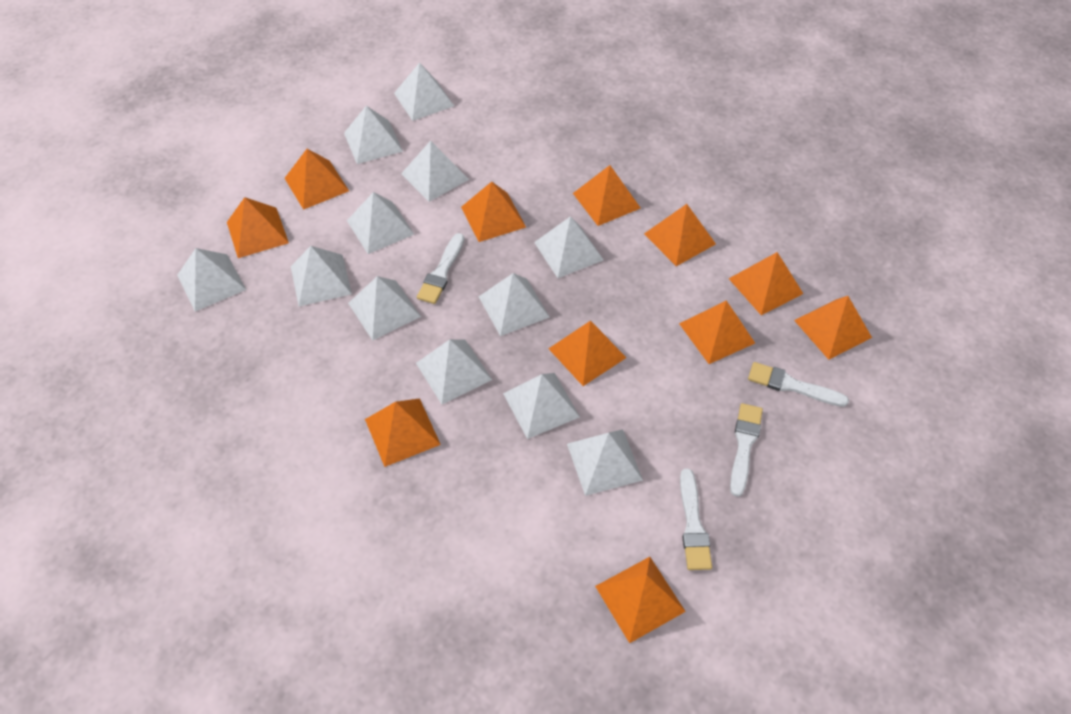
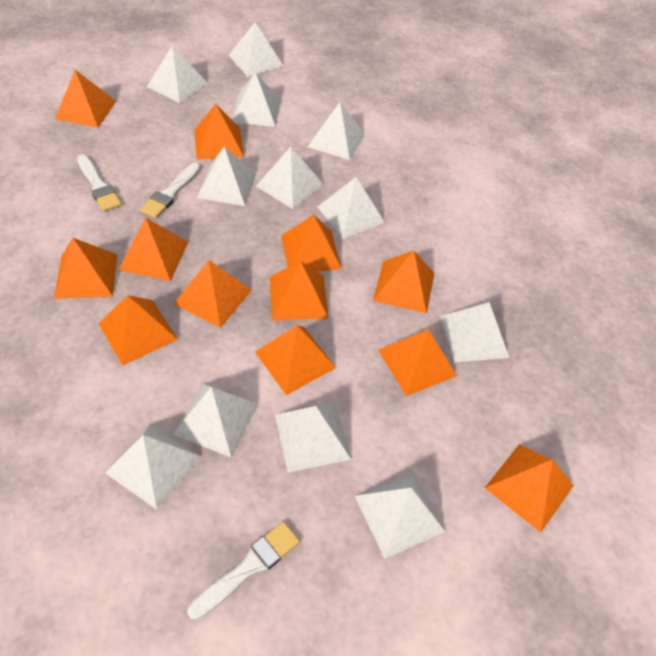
orange pyramid: [227,197,289,258] [285,149,349,210] [365,398,441,467] [461,182,526,242] [548,321,626,386] [573,165,640,226] [595,557,686,643] [644,204,716,266] [679,300,755,364] [729,252,803,315] [794,296,872,360] = 11 -> [54,238,117,299] [55,70,116,128] [98,295,178,366] [118,217,188,281] [174,260,252,328] [194,104,244,160] [255,325,336,395] [270,261,329,321] [281,215,342,272] [373,250,434,313] [378,329,457,396] [485,445,574,532] = 12
white brush: [417,233,464,304] [680,468,712,570] [730,403,763,497] [748,362,849,407] = 4 -> [77,155,122,212] [140,163,201,218] [187,521,300,620] = 3

